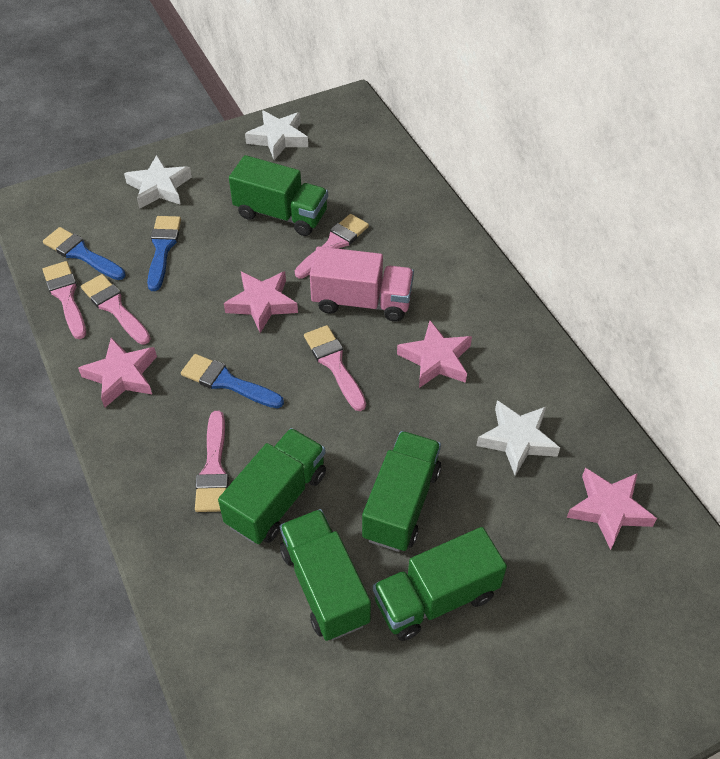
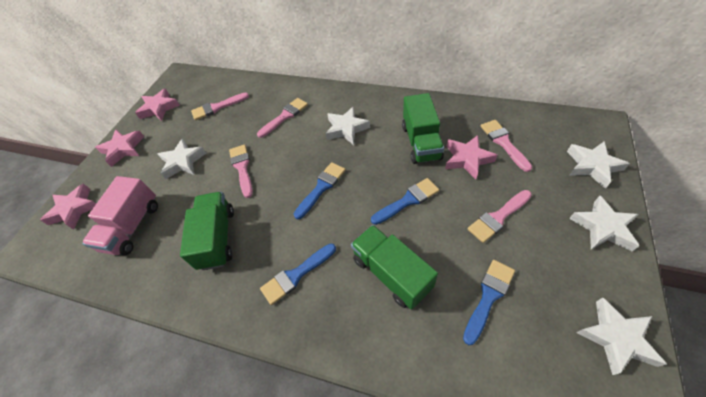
blue brush: [43,227,126,280] [147,216,181,291] [181,354,284,408] = 3 -> [260,244,336,305] [294,162,345,219] [371,178,439,225] [463,260,515,345] = 4
green truck: [218,428,326,544] [229,155,328,236] [280,509,371,641] [362,431,441,552] [373,527,507,641] = 5 -> [180,192,234,270] [351,225,438,310] [402,93,444,164] = 3
white star: [124,155,192,209] [245,111,308,160] [476,400,560,476] = 3 -> [158,138,206,179] [326,106,370,145] [567,141,630,189] [569,196,639,251] [576,298,667,375] = 5

